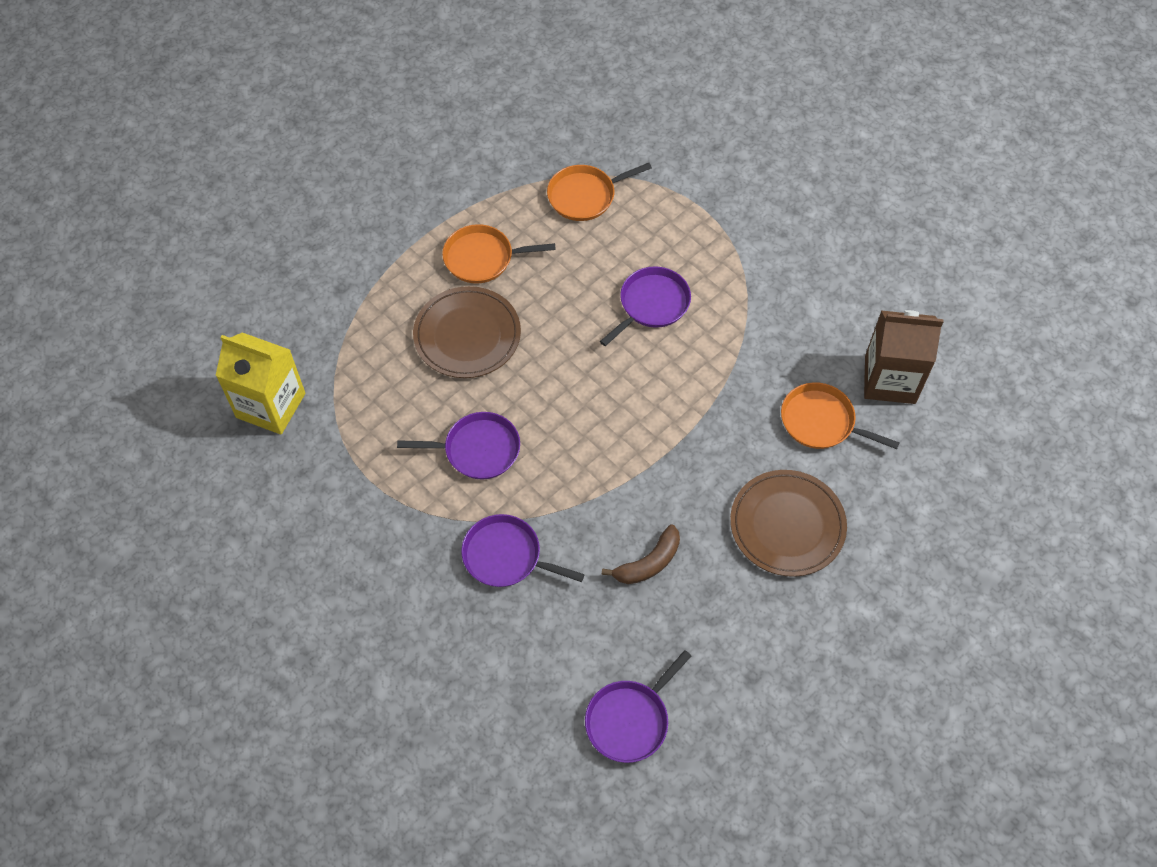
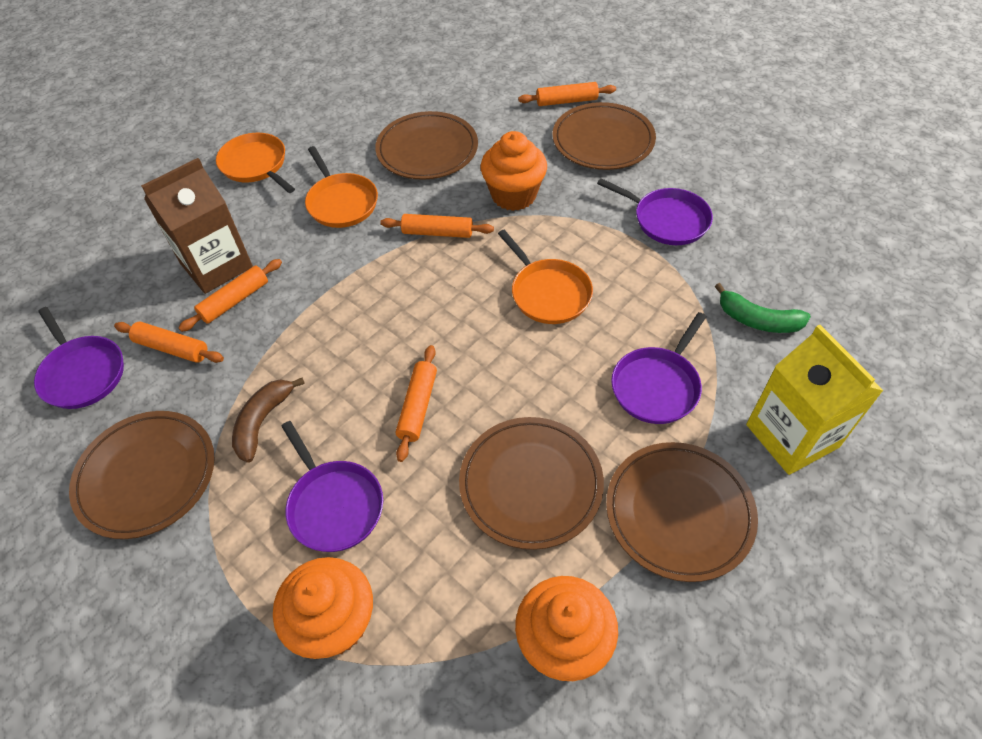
brown plate: [413,286,521,378] [730,470,847,577] = 2 -> [69,411,215,539] [375,111,478,180] [459,417,604,550] [552,102,656,170] [606,442,758,582] = 5
green banana: none = 0 -> [715,283,811,333] = 1
orange cupcake: none = 0 -> [273,557,373,659] [481,131,547,211] [515,576,618,681] = 3
orange rolling pin: none = 0 -> [114,322,224,363] [178,259,282,332] [380,214,494,238] [396,345,437,462] [518,82,616,106] = 5

